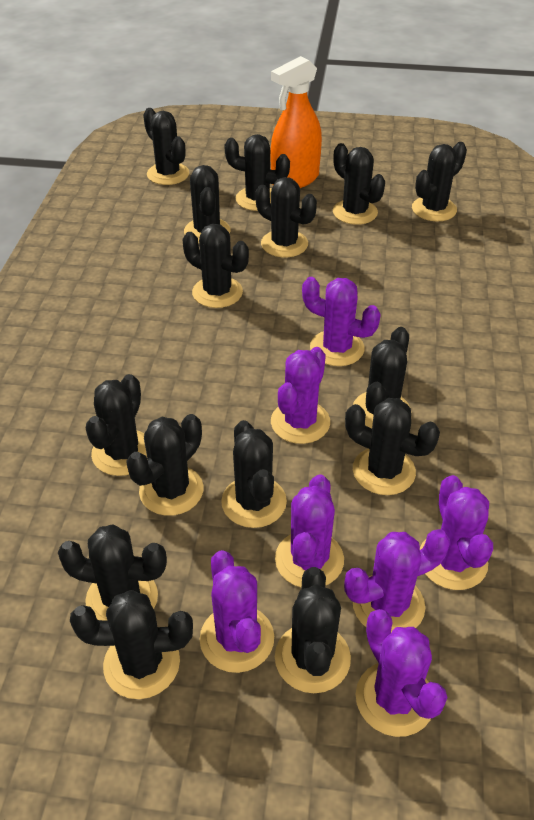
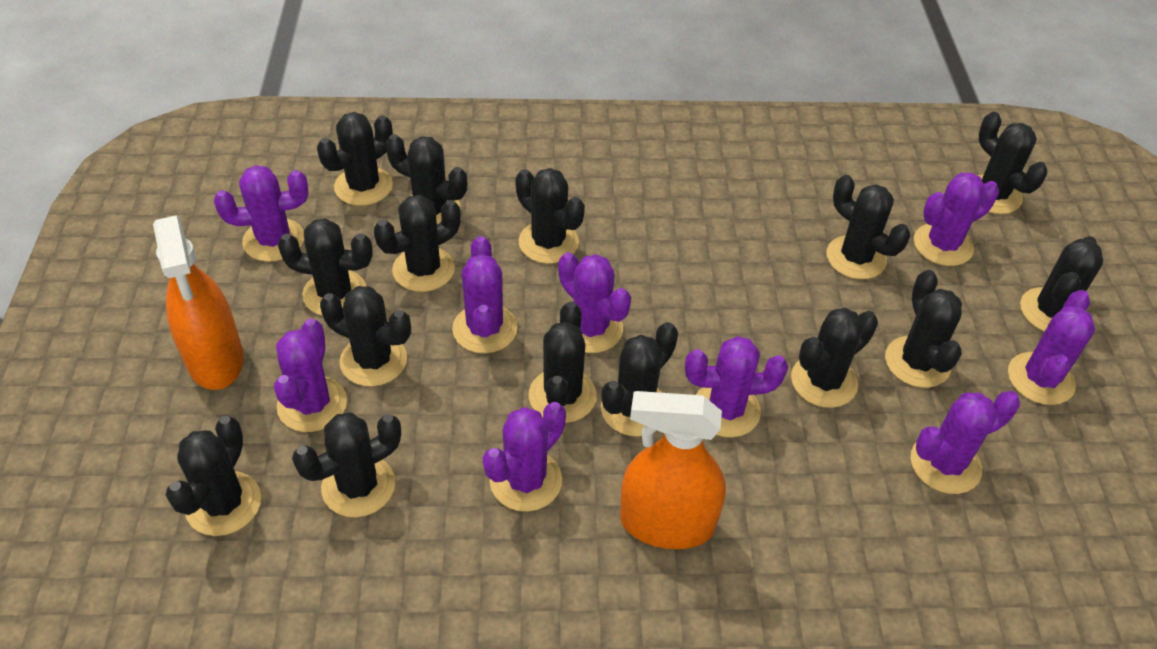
orange spray bottle: [270,56,322,188] = 1 -> [153,215,244,390] [620,391,726,549] = 2
purple cactus: [200,550,274,673] [271,347,330,444] [275,474,344,588] [302,277,381,366] [344,529,450,632] [356,609,447,737] [420,475,493,590] = 7 -> [214,165,309,262] [274,319,347,432] [452,236,517,354] [482,402,566,512] [558,252,631,353] [685,336,788,438] [911,391,1020,494] [914,172,999,266] [1008,290,1095,405] = 9

